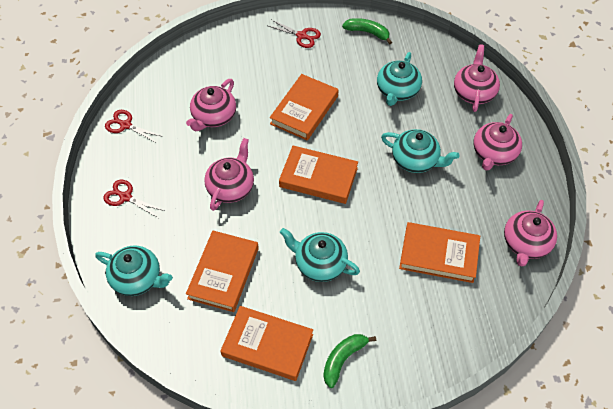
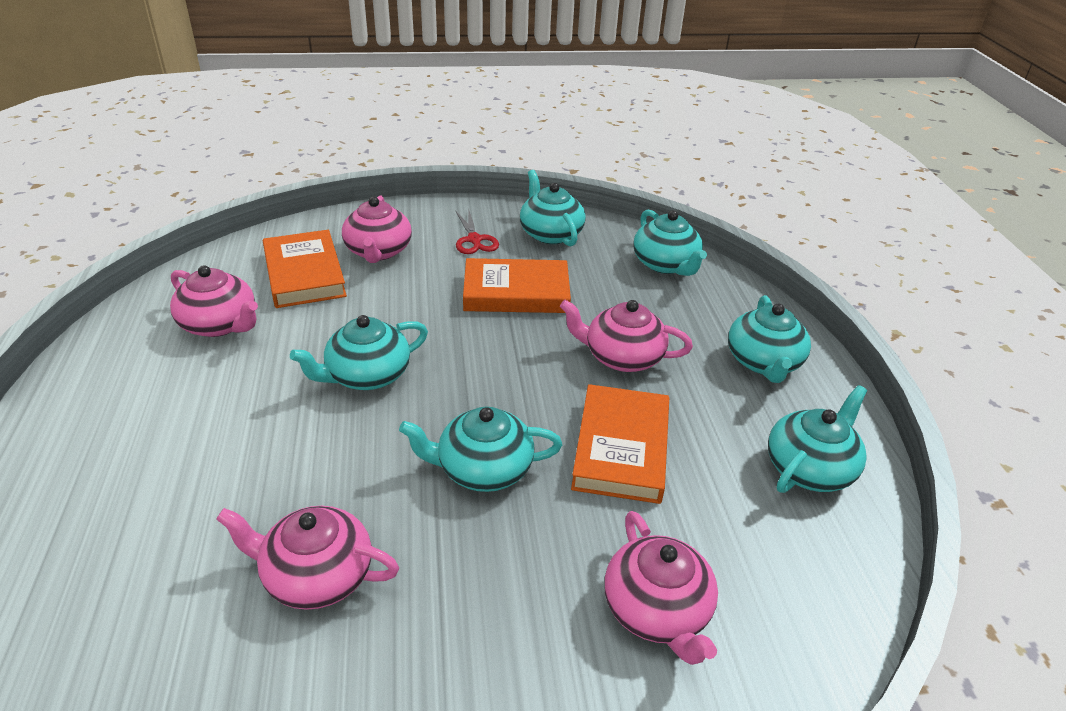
green banana: [323,334,376,388] [342,18,392,45] = 2 -> none = 0
orange book: [186,231,259,312] [220,306,313,381] [270,74,338,141] [279,146,358,204] [399,222,480,283] = 5 -> [263,230,347,308] [463,258,571,313] [571,384,669,504] = 3
red scissors: [103,180,165,218] [105,110,163,143] [268,20,321,48] = 3 -> [456,210,499,254] = 1
turquoise teapot: [95,245,173,296] [280,228,360,282] [377,52,422,106] [381,129,459,173] = 4 -> [290,315,428,390] [399,407,562,492] [520,170,586,247] [633,210,707,276] [728,295,811,383] [768,385,867,493] = 6

